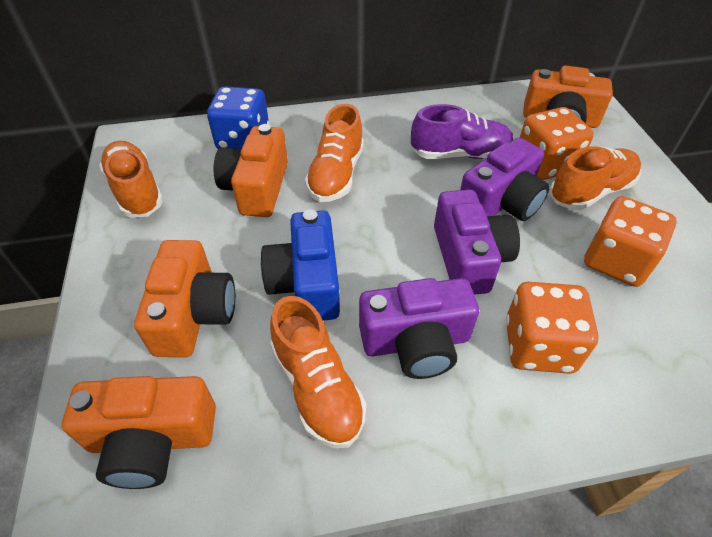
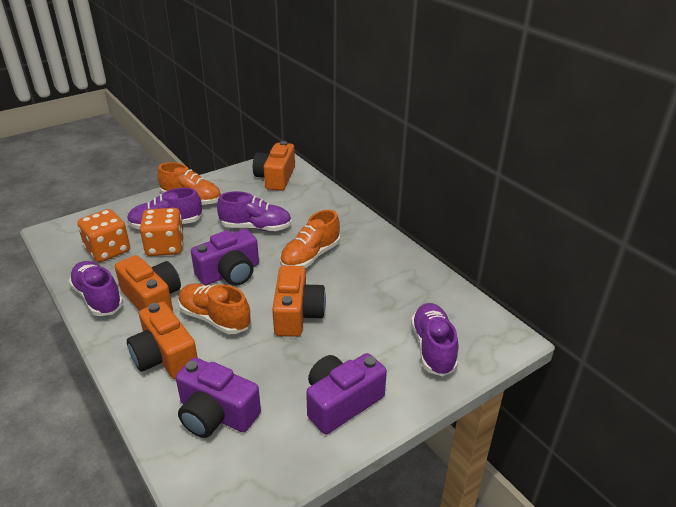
blue camera: [261,210,340,321] = 1 -> none = 0
blue dice: [207,86,269,149] = 1 -> none = 0
orange dice: [506,282,599,374] [520,107,594,180] [584,196,677,287] = 3 -> [77,209,130,262] [140,208,184,256] = 2
orange shoe: [99,141,164,218] [270,296,367,448] [305,104,364,202] [549,146,641,210] = 4 -> [157,162,221,205] [178,284,251,334] [280,210,340,268] = 3
purple shoe: [411,104,514,159] = 1 -> [68,261,123,316] [127,188,202,230] [217,191,292,231] [411,303,458,377] = 4

